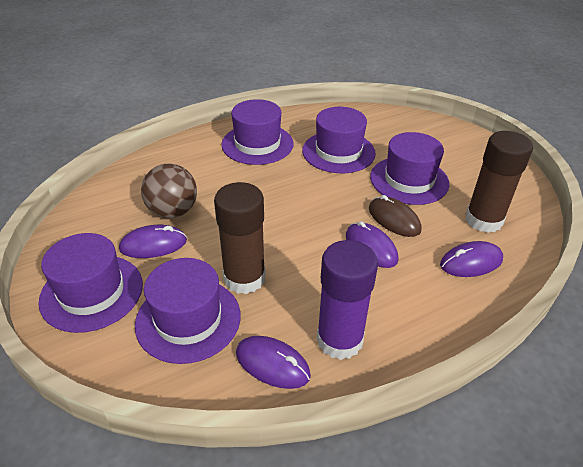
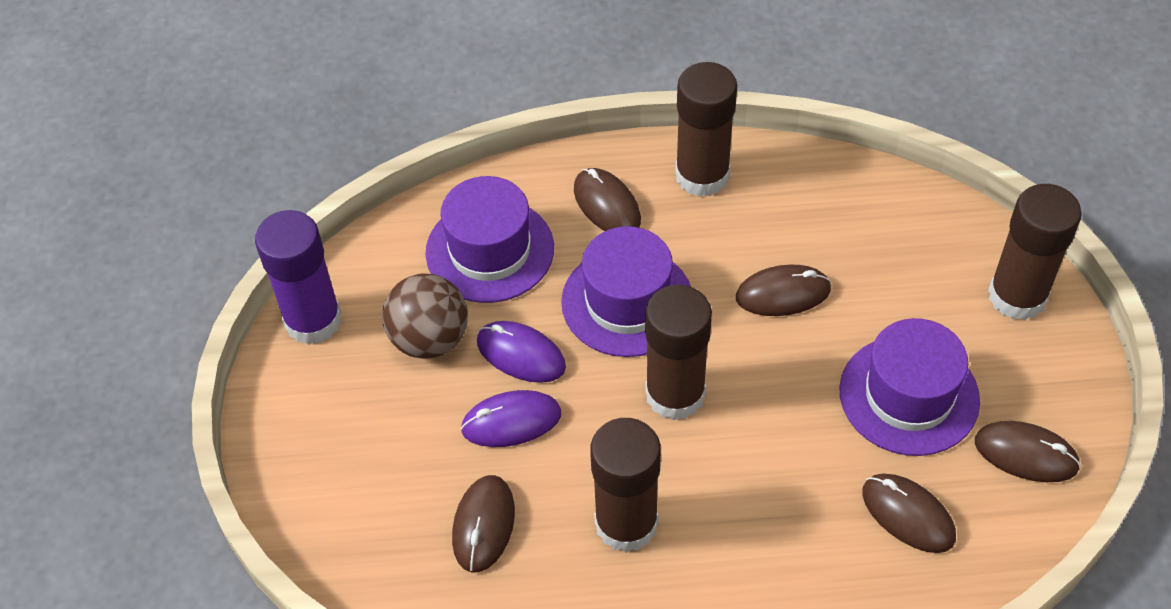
brown glue stick: [214,182,266,294] [465,131,533,233] = 2 -> [590,418,661,553] [645,284,712,421] [675,62,737,197] [988,184,1082,320] = 4
brown mouse: [369,195,421,237] = 1 -> [452,475,515,573] [574,168,641,231] [736,265,831,316] [862,474,956,553] [975,421,1081,482] = 5
purple hat: [38,233,143,333] [135,258,241,364] [221,99,294,165] [302,107,376,173] [370,132,450,205] = 5 -> [426,176,554,303] [561,226,691,357] [840,318,980,456] = 3
purple mouse: [119,225,187,258] [236,336,311,389] [346,221,399,268] [440,241,503,277] = 4 -> [461,390,561,447] [477,321,566,383] = 2

